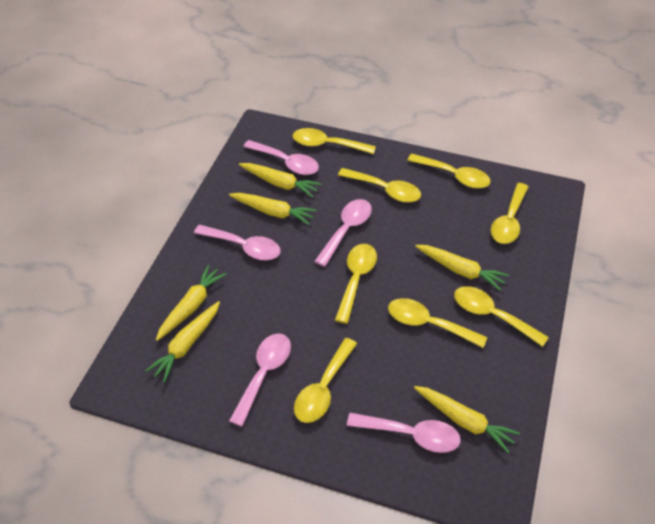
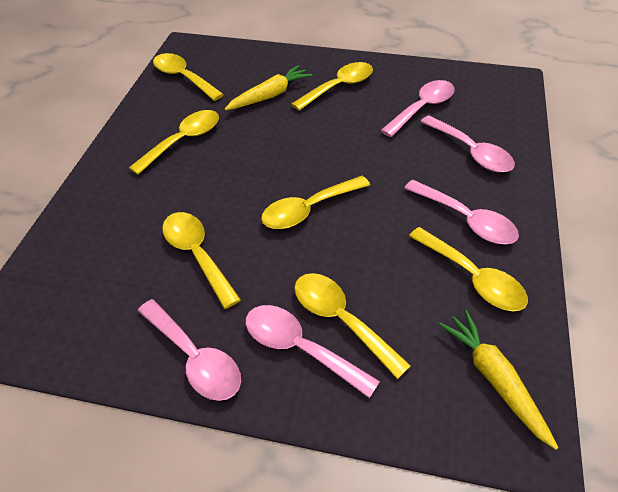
yellow carrot: [145,301,220,383] [156,265,226,341] [229,193,317,225] [239,163,321,198] [414,386,520,454] [415,245,509,291] = 6 -> [225,65,312,110] [439,310,558,450] = 2
yellow spoon: [293,128,376,154] [294,338,357,423] [335,244,377,324] [338,168,421,203] [388,298,487,348] [407,154,491,189] [454,286,549,347] [491,183,529,244] = 8 -> [129,110,219,175] [153,53,224,101] [162,212,241,309] [261,176,370,229] [291,62,373,111] [294,273,411,379] [409,227,528,311] = 7

